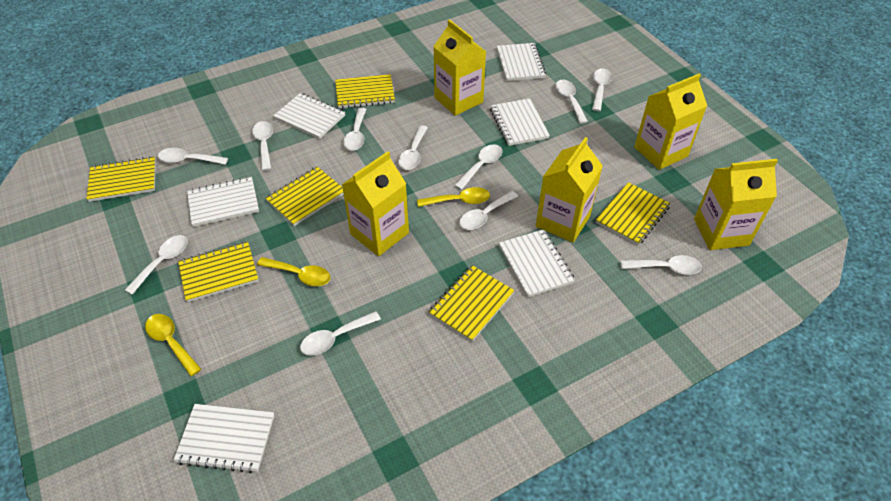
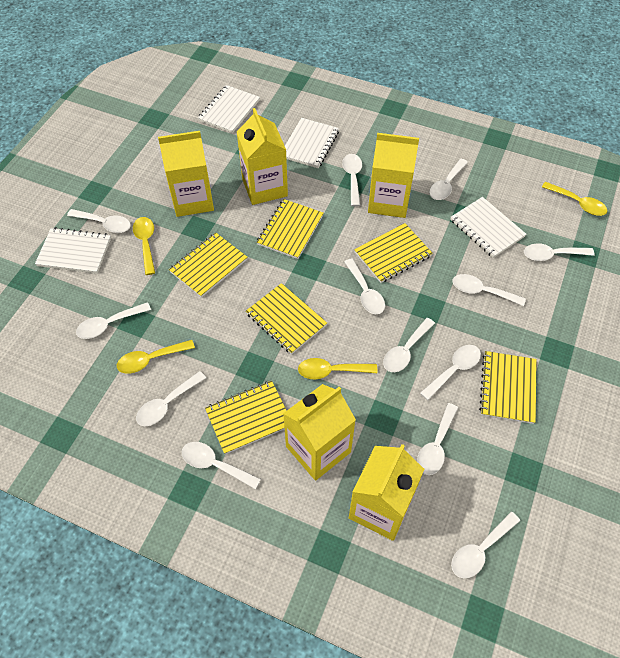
white notebook: [173,404,274,473] [187,177,259,227] [273,93,345,139] [490,98,550,146] [497,43,546,81] [499,229,575,297] = 6 -> [35,227,111,274] [198,85,260,133] [285,118,339,168] [450,197,526,258] = 4
white spoon: [125,235,188,295] [158,148,228,165] [252,121,273,171] [300,311,381,356] [343,108,366,151] [398,125,428,170] [454,144,502,190] [459,191,518,230] [556,80,588,124] [592,68,612,111] [620,255,702,275] = 11 -> [67,209,131,233] [76,302,151,339] [136,371,206,426] [182,442,261,490] [342,154,362,206] [344,259,385,314] [383,318,435,372] [417,403,458,475] [420,345,481,400] [429,159,468,200] [451,512,520,578] [453,274,526,306] [524,243,595,261] = 13
yellow spoon: [145,314,201,376] [257,257,331,286] [417,187,490,207] = 3 -> [117,340,195,374] [133,217,155,275] [298,358,377,379] [542,182,607,216] = 4

